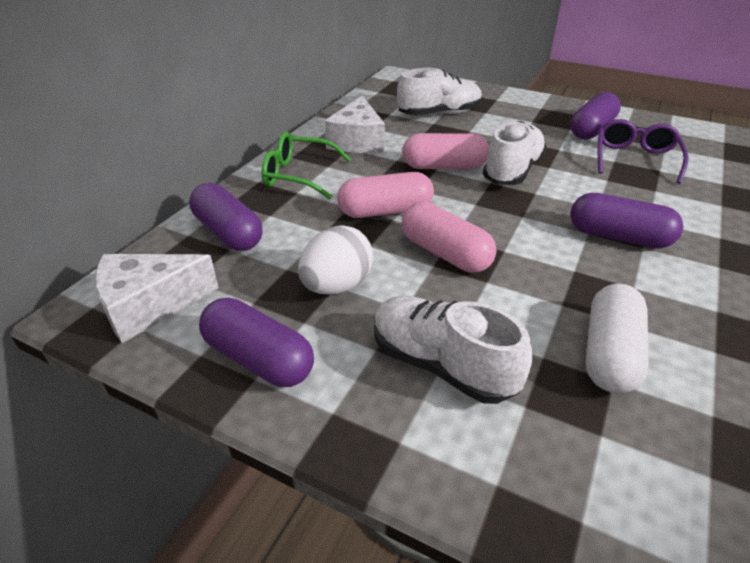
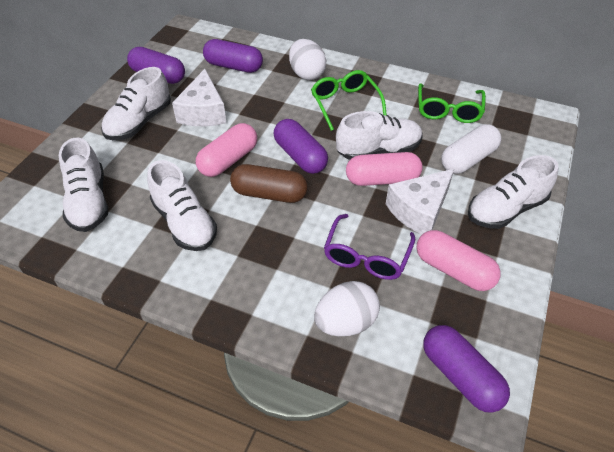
brown capsule: none = 0 -> [230,164,308,203] = 1
green glasses: [261,132,351,199] = 1 -> [311,70,387,131] [418,84,486,123] = 2
white egg: [298,225,373,295] = 1 -> [289,39,326,80] [314,281,380,336] = 2
white shoe: [374,296,533,404] [397,68,482,116] [482,121,547,185] = 3 -> [59,138,108,232] [102,67,171,140] [147,160,217,251] [336,111,423,160] [468,155,559,229] = 5

